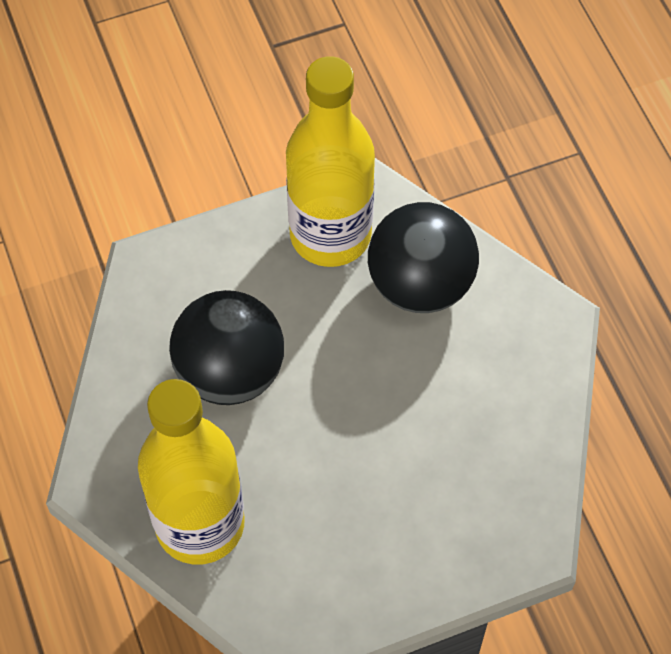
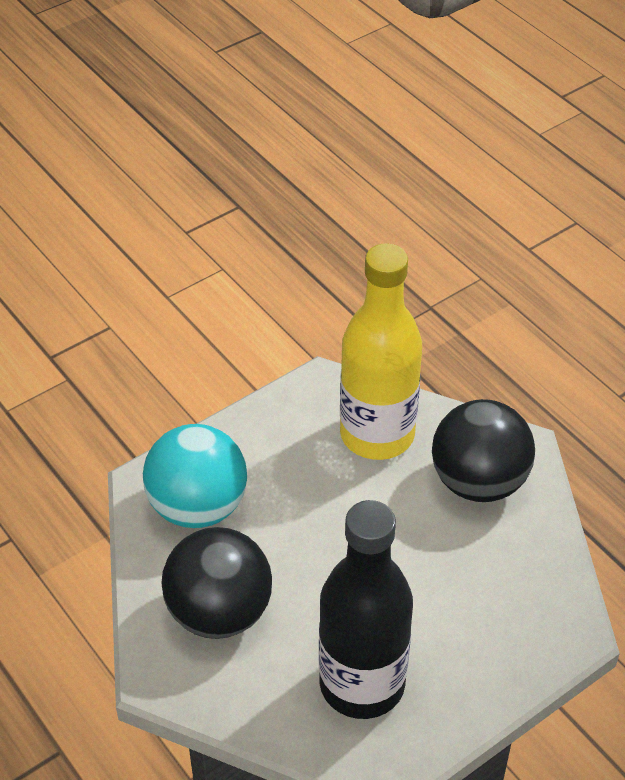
black bottle: none = 0 -> [319,500,413,719] = 1
turquoise ball: none = 0 -> [143,424,247,528] = 1
yellow bottle: [138,379,245,564] [286,56,375,267] = 2 -> [340,243,422,460] = 1

